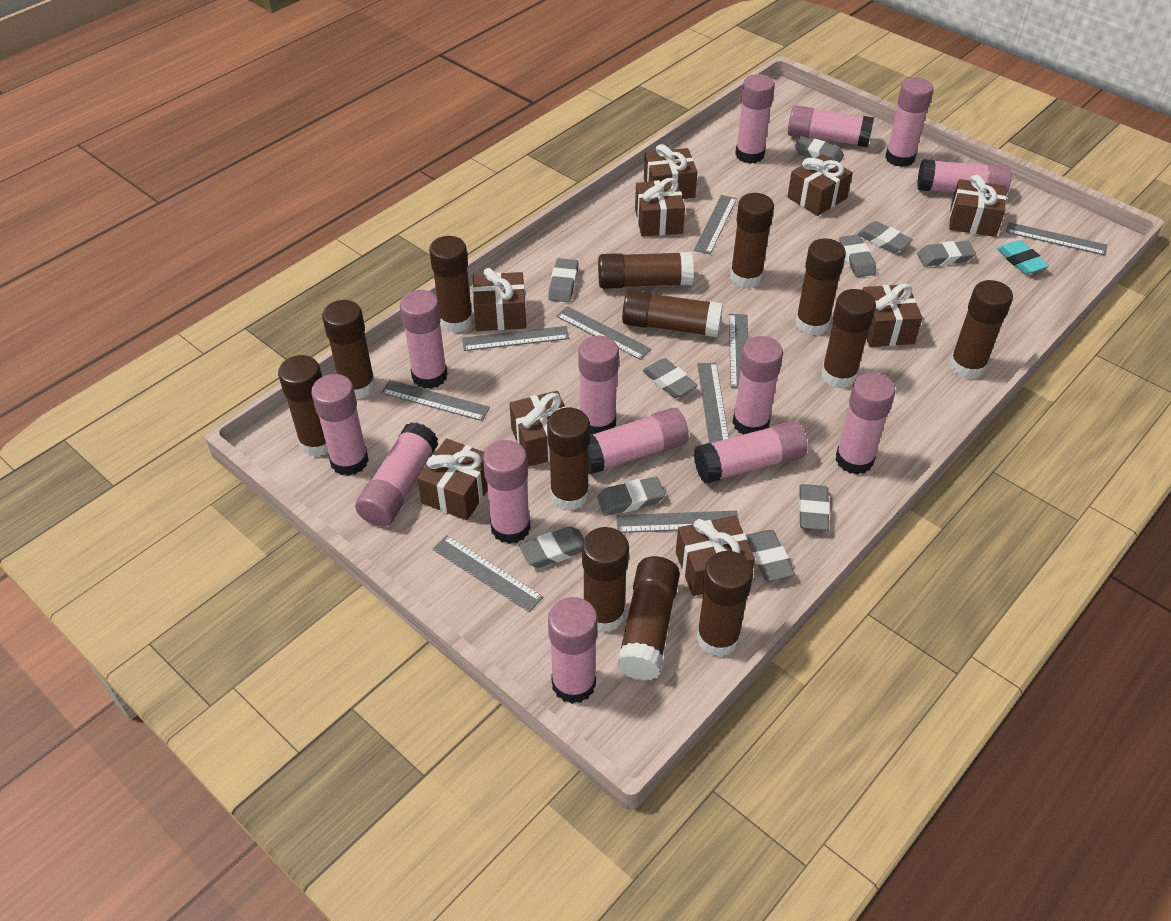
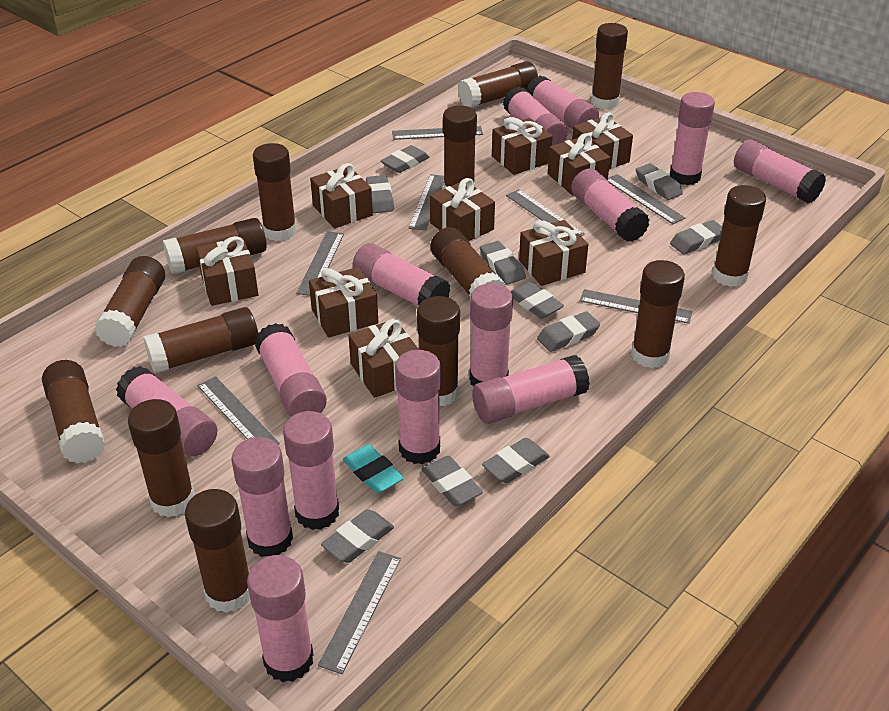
brown glue stick: [278,355,328,457] [322,300,376,399] [429,236,473,333] [547,408,590,510] [582,527,629,633] [598,252,694,289] [617,556,680,681] [622,290,723,337] [696,551,753,657] [730,193,774,288] [795,238,846,336] [821,289,876,388] [949,280,1013,379] = 13 -> [42,360,105,463] [94,256,165,347] [128,399,195,517] [143,307,258,374] [163,218,267,274] [185,489,250,613] [253,143,297,241] [417,296,460,406] [431,227,506,297] [443,106,477,189] [458,61,538,108] [591,23,628,109] [631,260,685,368] [712,185,766,287] = 14
grey ruler: [381,380,490,421] [433,535,543,612] [462,326,569,351] [556,306,652,360] [616,511,739,533] [694,195,737,254] [697,363,729,443] [729,314,748,389] [1006,222,1107,255] = 9 -> [197,376,280,445] [297,231,344,296] [318,551,401,674] [392,126,483,140] [409,174,444,231] [506,189,585,236] [580,289,693,324] [608,174,685,224] = 8

